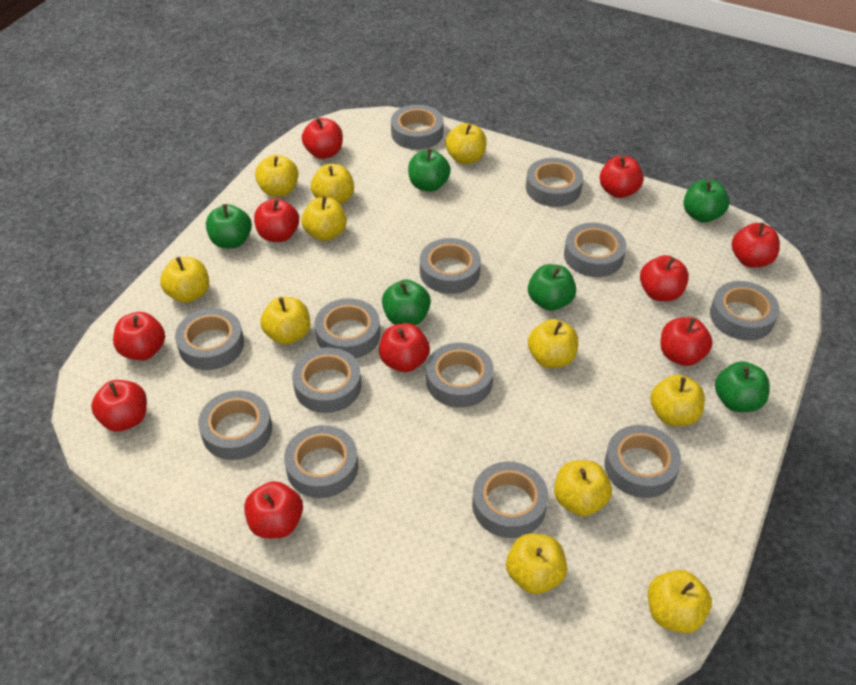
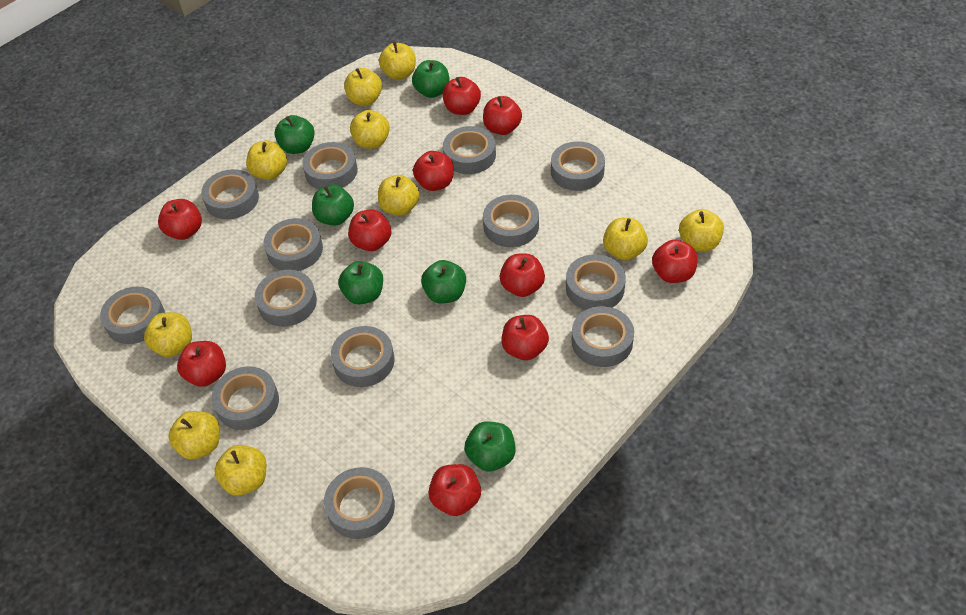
yellow apple: [160,257,209,303] [255,155,299,197] [260,297,310,345] [301,196,347,241] [311,164,354,204] [445,123,487,164] [506,534,567,594] [528,319,578,368] [554,460,612,516] [648,570,712,633] [650,375,705,426] = 11 -> [144,312,192,357] [168,411,220,460] [214,445,266,496] [246,141,287,180] [344,68,382,106] [350,110,390,149] [378,175,420,216] [379,41,416,80] [603,218,648,260] [679,209,724,252] = 10

